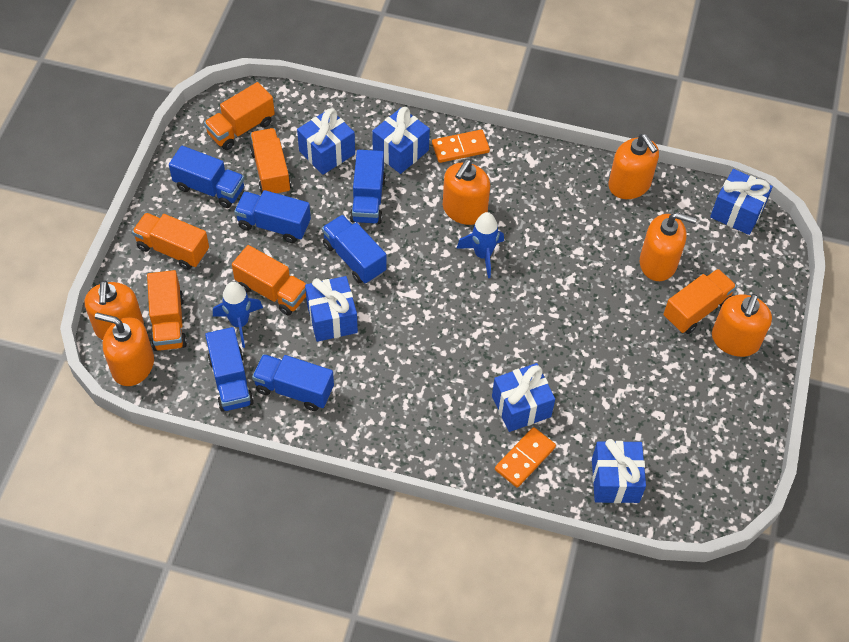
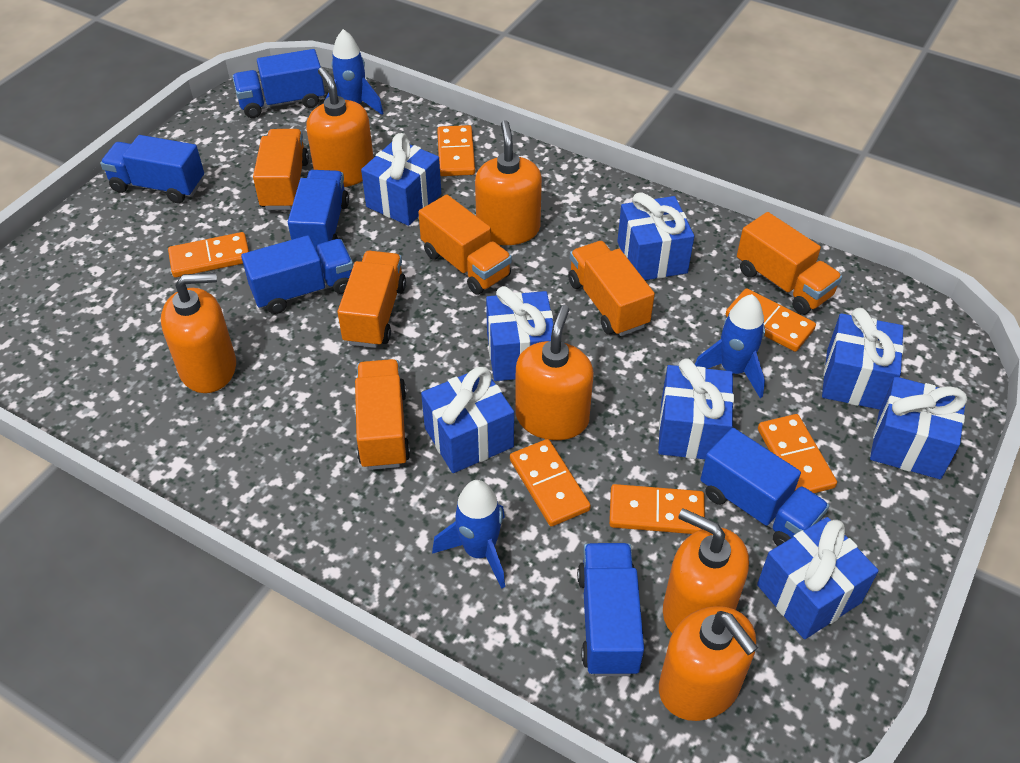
blue gift: [297,108,355,175] [305,276,358,342] [372,107,430,174] [492,363,555,432] [592,439,646,503] [710,169,773,235] = 6 -> [361,133,441,226] [421,367,514,473] [486,286,553,381] [617,193,694,280] [658,358,734,459] [757,517,879,639] [822,308,904,410] [870,376,967,479] = 8
blue rocket: [213,282,263,348] [456,212,504,278] = 2 -> [326,29,384,115] [432,480,505,589] [695,294,765,398] = 3
orange domino: [432,130,490,163] [495,427,556,488] = 2 -> [168,232,249,277] [437,125,475,176] [510,439,591,527] [609,484,705,534] [726,288,816,352] [758,414,837,493] = 6

